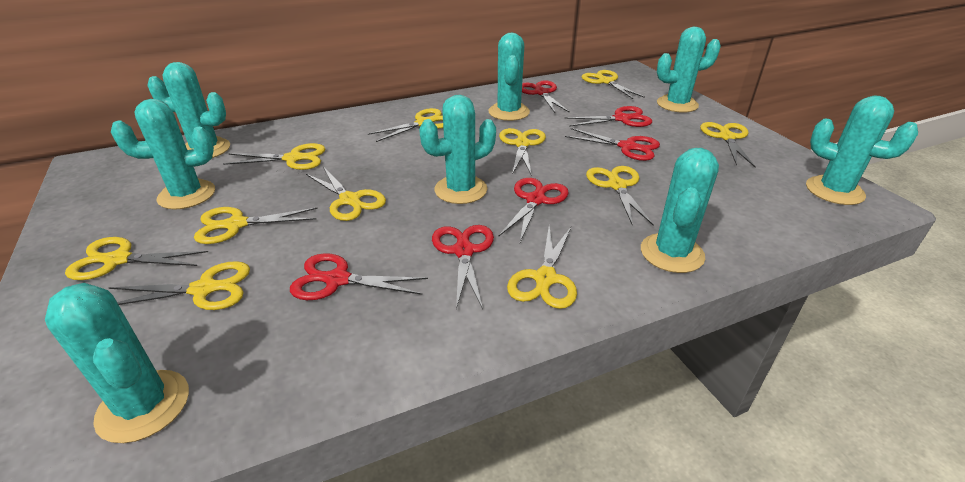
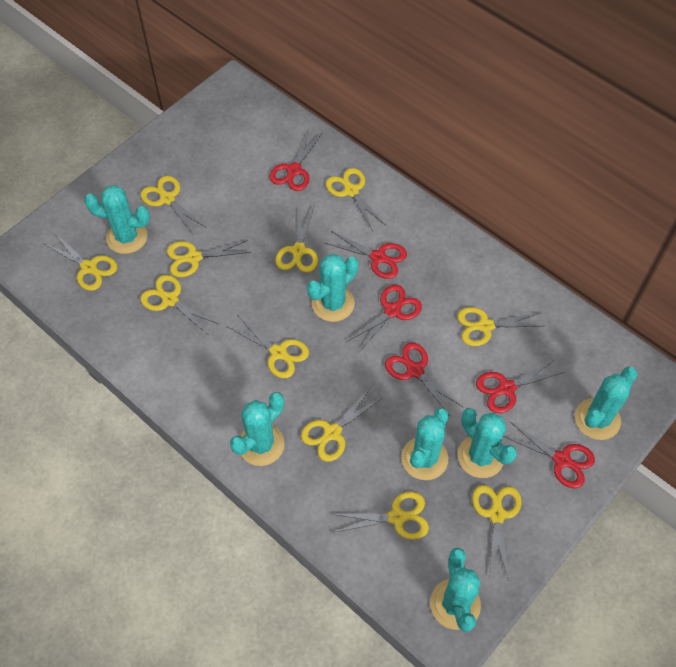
turquoise cactus: [45,283,189,443] [111,99,215,210] [148,62,230,158] [419,95,496,204] [488,33,530,121] [641,148,719,273] [657,27,721,113] [806,95,918,205] = 8 -> [84,185,150,254] [230,392,285,466] [307,254,358,322] [402,408,449,480] [430,548,481,632] [458,408,517,478] [575,367,638,440] = 7

